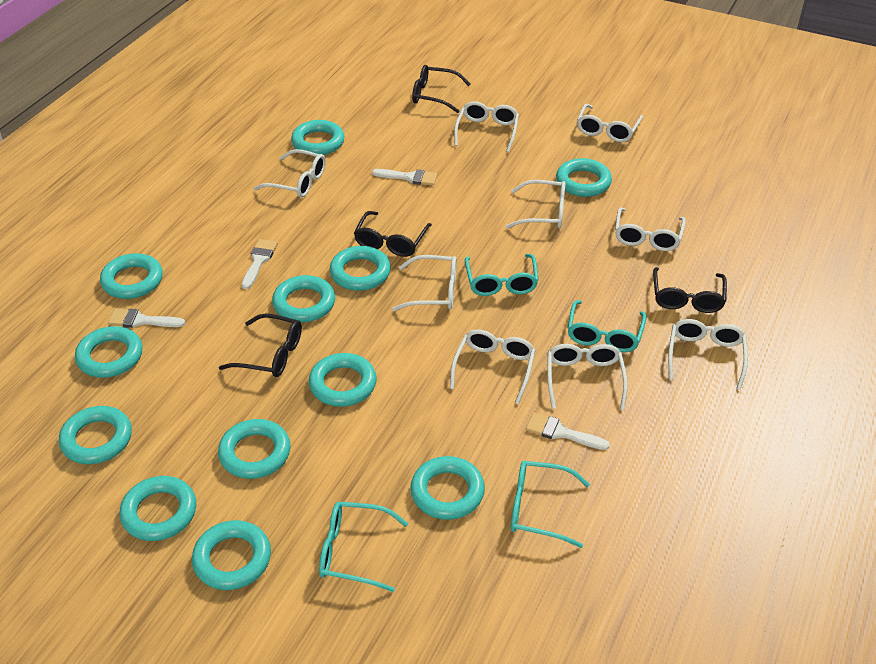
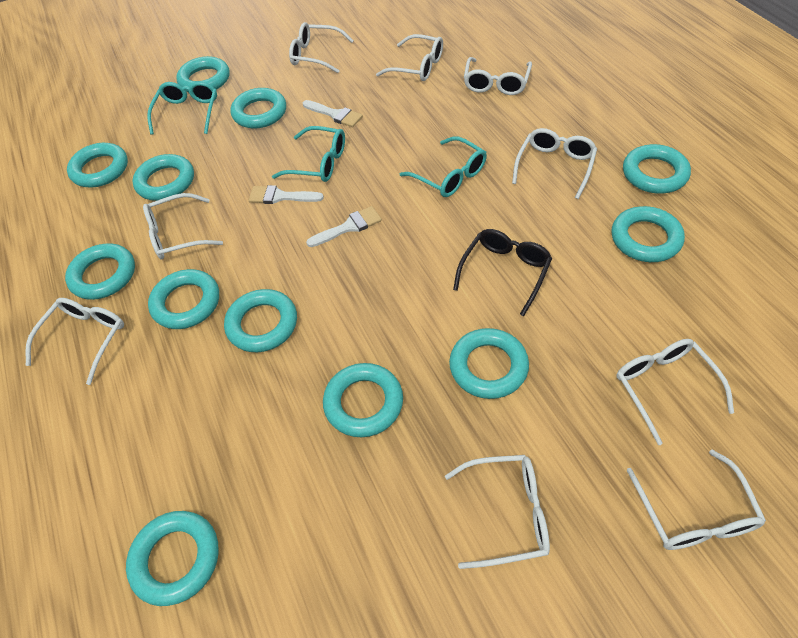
black glasses: [219,313,302,377] [354,211,432,257] [412,65,471,113] [653,267,727,313] = 4 -> [453,229,552,316] = 1
turquoise glasses: [319,502,408,592] [465,254,539,296] [511,461,590,548] [567,300,646,352] = 4 -> [147,81,217,135] [272,126,345,182] [400,136,487,197] = 3
white brush: [108,309,185,328] [242,239,277,289] [372,169,438,186] [526,413,610,450] = 4 -> [249,185,324,204] [303,100,363,127] [306,206,382,247] = 3

